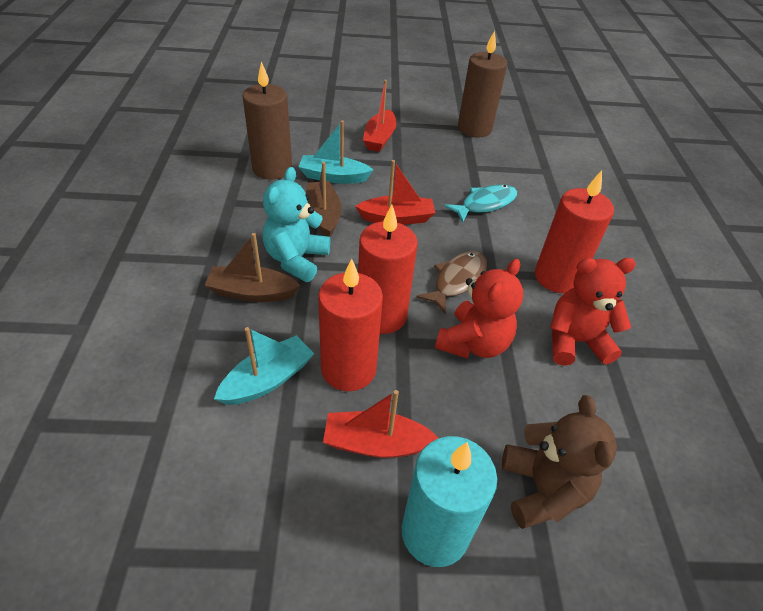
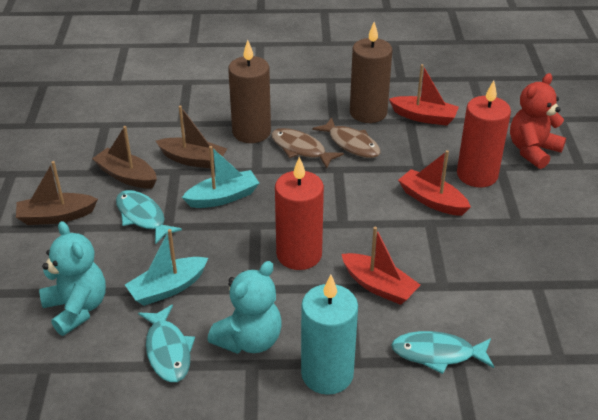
brown boat: [205,233,300,302] [306,162,342,237] = 2 -> [16,161,98,225] [92,126,157,189] [156,105,227,169] = 3
brown fish: [416,251,487,314] = 1 -> [271,128,344,169] [312,117,381,158] = 2
brown teddy bear: [502,395,617,529] = 1 -> none = 0
red candle: [318,259,383,391] [358,205,418,334] [535,170,614,293] = 3 -> [275,157,324,270] [457,80,511,187] = 2
red teddy bear: [435,259,523,359] [550,258,636,366] = 2 -> [510,73,566,169] = 1
turquoise fish: [444,184,517,223] = 1 -> [116,190,182,244] [138,304,195,382] [391,331,494,374] = 3
turquoise teddy bear: [263,167,330,282] = 1 -> [39,221,106,336] [208,261,282,354] = 2

